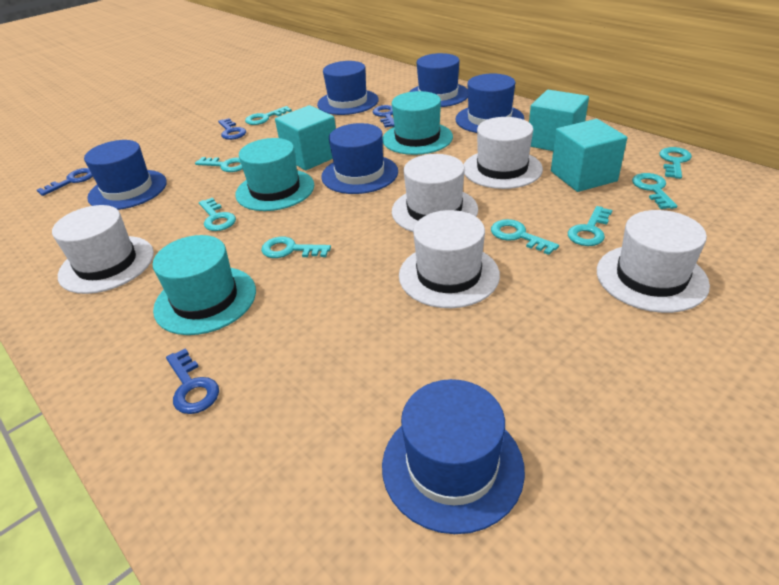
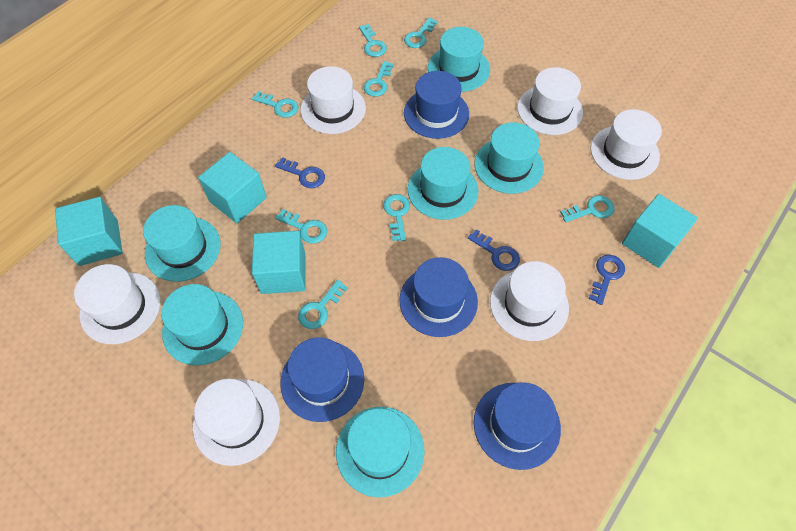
blue hat: [84,140,167,210] [317,61,379,115] [321,123,398,194] [382,379,525,534] [409,53,468,107] [455,73,524,133] = 6 -> [280,337,364,422] [399,257,478,337] [404,71,469,139] [474,382,561,470] = 4
blue key: [37,168,93,196] [166,348,219,414] [218,118,246,140] [373,105,394,128] = 4 -> [275,157,325,188] [468,229,520,271] [589,255,625,305] = 3
turquoise cube: [275,105,336,170] [529,90,589,151] [551,119,627,192] = 3 -> [55,197,123,266] [198,152,267,223] [252,231,306,294] [622,194,698,268] = 4
turquoise hat: [153,235,256,335] [235,138,314,211] [383,91,453,155] = 3 -> [143,205,221,282] [161,284,243,365] [336,407,425,497] [408,147,478,220] [428,27,490,92] [474,122,544,194] = 6
white hat: [52,205,154,294] [392,154,478,232] [399,210,500,308] [464,117,543,189] [597,210,710,313] = 5 -> [74,264,160,344] [193,379,280,466] [300,66,366,134] [490,261,569,341] [517,67,583,135] [590,109,662,180] = 6

